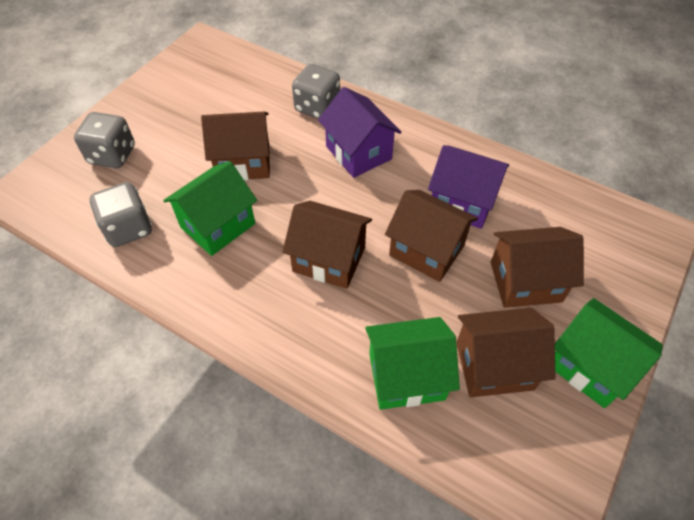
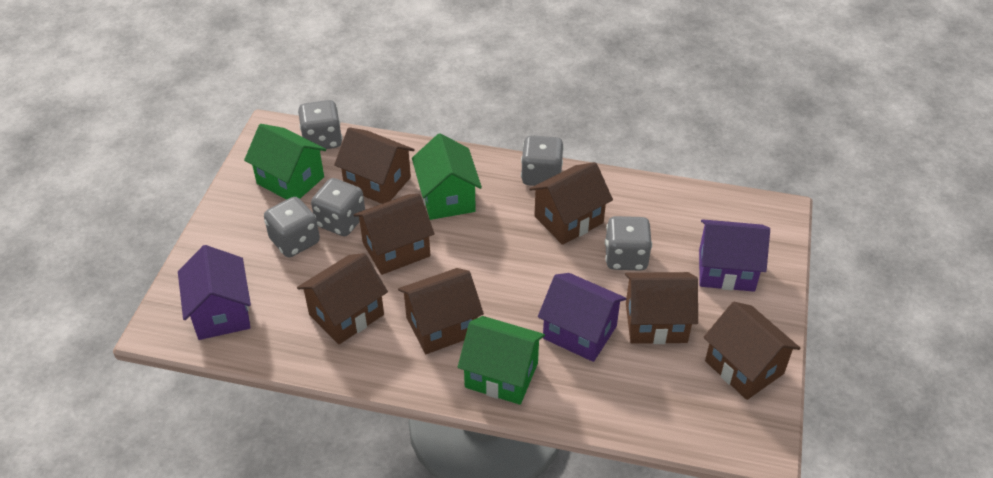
brown house: [201,111,270,181] [282,201,372,289] [385,190,478,282] [456,308,556,397] [491,227,584,308] = 5 -> [297,253,388,344] [334,127,415,204] [354,194,434,275] [398,268,484,354] [529,162,613,245] [625,272,698,344] [703,302,801,400] = 7
grey dice: [74,112,135,168] [90,182,152,247] [292,64,340,119] = 3 -> [264,197,320,257] [298,100,342,149] [311,178,365,236] [521,135,564,186] [605,216,652,271] = 5
purple house: [318,87,402,178] [428,145,509,229] = 2 -> [178,245,251,340] [538,273,626,362] [699,219,770,292] = 3

